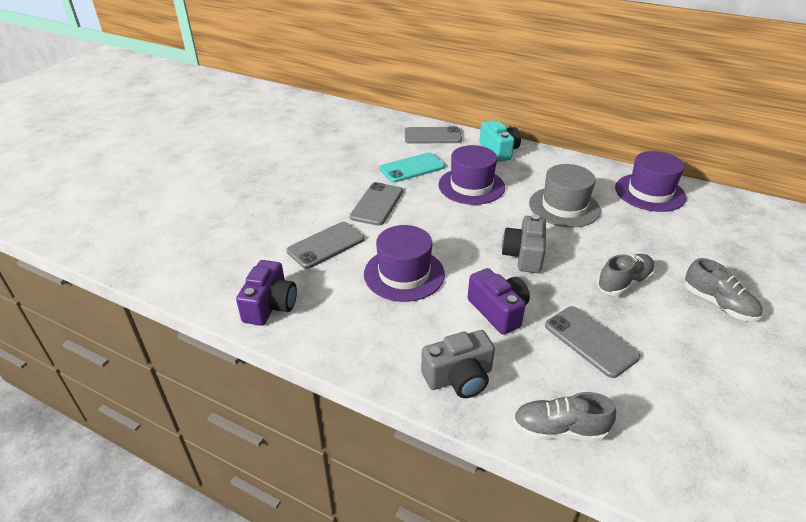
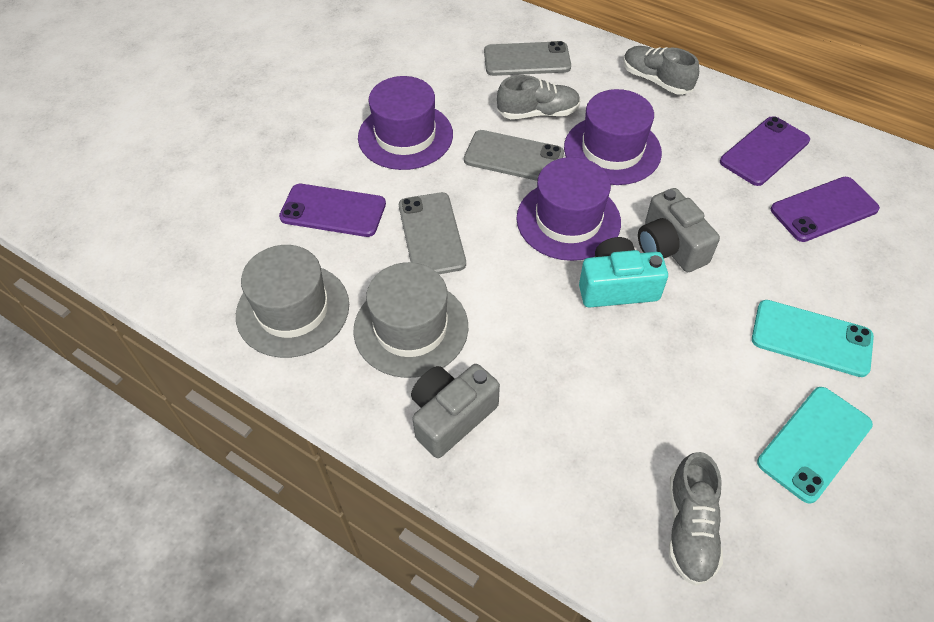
grey hat: [529,164,601,227] = 1 -> [236,245,349,358] [353,262,468,378] = 2
grey phone: [287,222,365,269] [350,182,403,226] [405,126,462,144] [545,306,640,378] = 4 -> [399,192,466,274] [464,130,564,181] [484,41,571,76] = 3
purple camera: [236,260,297,326] [468,268,530,335] = 2 -> none = 0
purple phone: none = 0 -> [279,184,386,237] [720,116,810,186] [771,177,880,242] = 3
turquoise phone: [379,152,445,183] = 1 -> [752,300,874,377] [757,387,873,504] = 2

